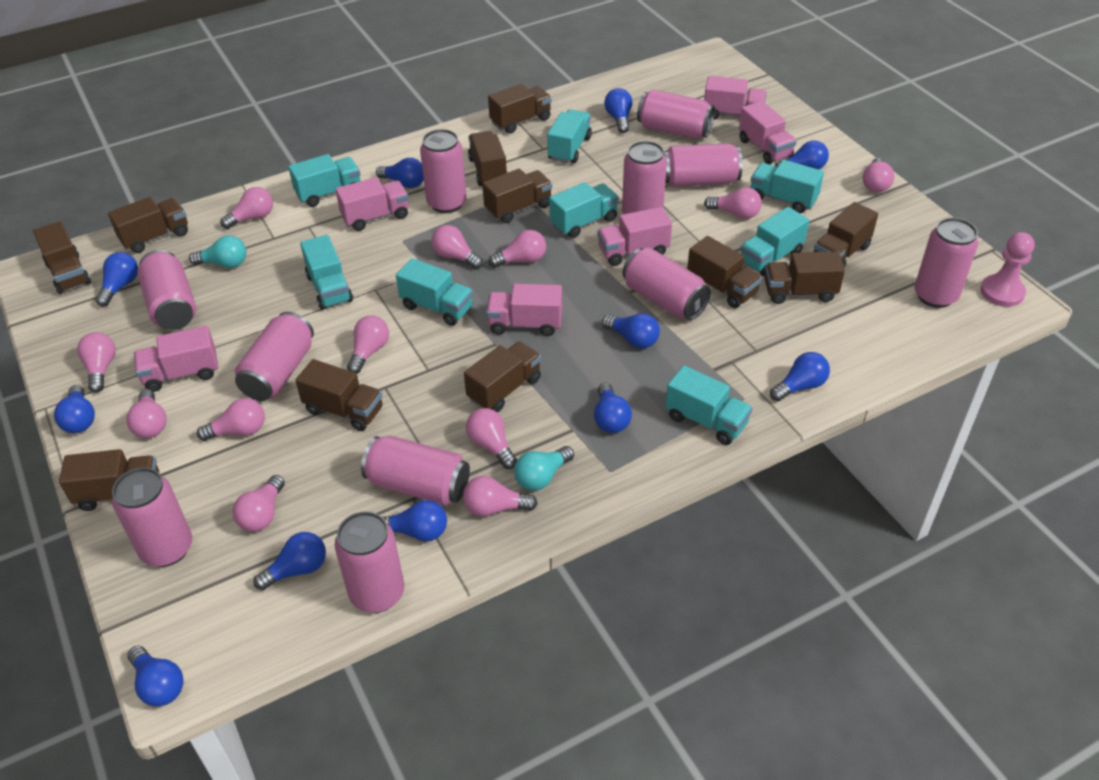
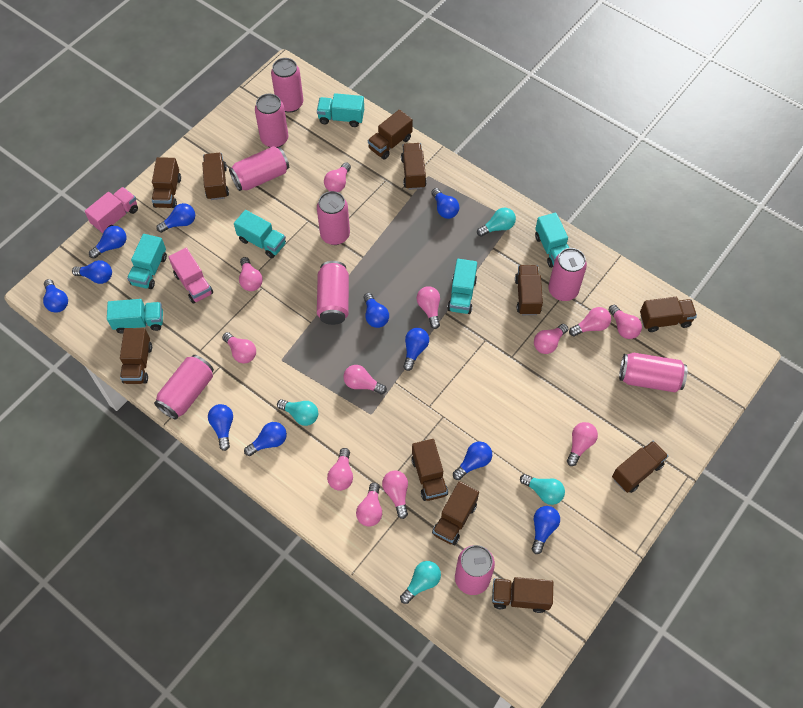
pink can: [112,467,192,567] [137,250,196,330] [235,312,314,401] [335,511,404,613] [361,435,470,506] [420,129,467,213] [622,141,667,214] [623,248,711,320] [637,89,715,139] [664,143,743,187] [915,218,978,308] = 11 -> [154,355,214,420] [229,146,289,191] [255,94,288,148] [271,58,303,113] [317,191,350,245] [317,261,349,325] [455,545,495,595] [548,248,587,301] [619,353,687,392] = 9
pink pawn: [980,232,1035,307] = 1 -> none = 0
pink truck: [134,326,218,392] [335,177,409,231] [486,284,562,336] [597,207,672,266] [704,76,767,120] [739,101,797,164] = 6 -> [85,187,138,233] [169,248,213,304] = 2
turquoise light bulb: [189,235,246,268] [514,446,574,491] = 2 -> [277,399,318,426] [400,561,441,604] [477,208,516,237] [520,474,565,505] = 4
turquoise truck: [288,154,361,207] [300,235,353,310] [396,258,473,326] [547,109,592,163] [549,182,619,238] [665,366,752,445] [740,207,809,276] [751,160,824,213] = 8 -> [107,299,163,334] [127,234,167,289] [234,210,286,258] [317,93,364,127] [447,259,477,314] [535,213,569,268] = 6

